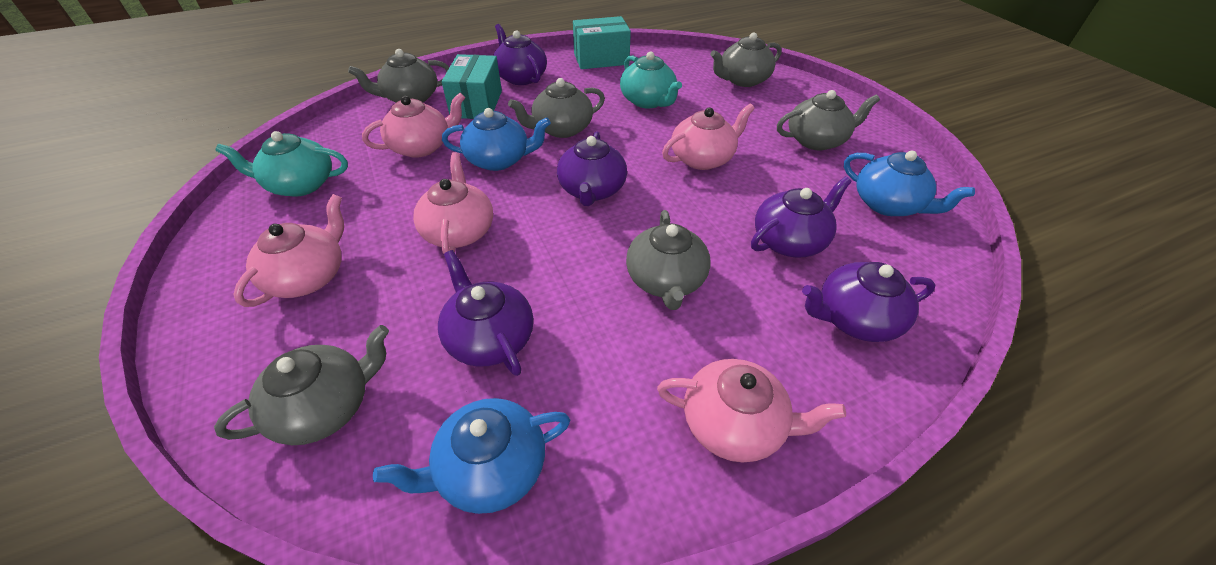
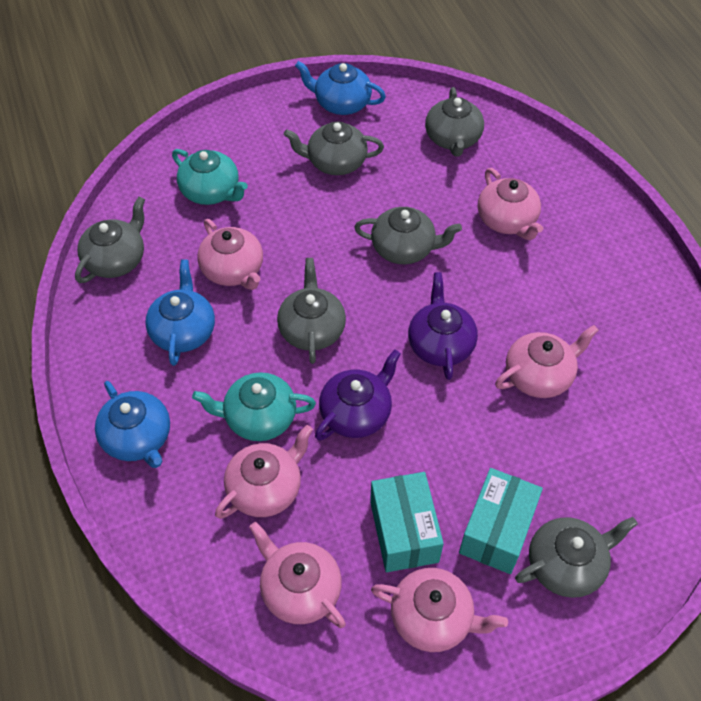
pink teapot: [234,194,344,307] [362,93,465,158] [413,152,493,254] [657,359,846,463] [662,103,755,170] = 5 -> [197,219,263,290] [215,425,313,519] [249,522,346,628] [371,568,508,652] [478,168,543,240] [495,325,599,398] = 6
purple teapot: [438,250,533,376] [493,24,547,85] [557,131,627,206] [751,176,852,257] [802,262,935,342] = 5 -> [315,350,401,441] [408,272,478,380] = 2

